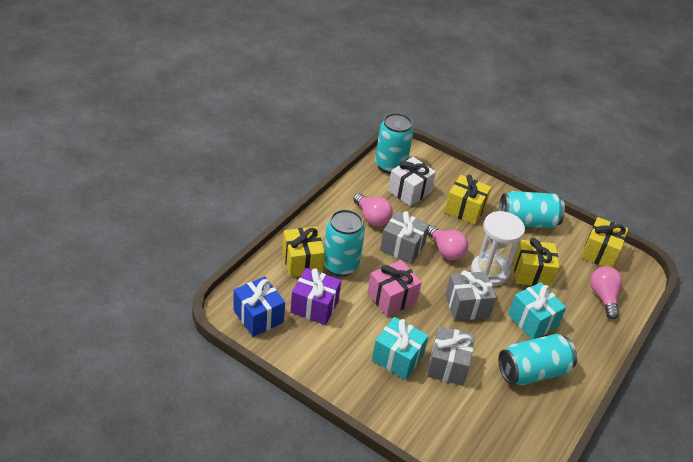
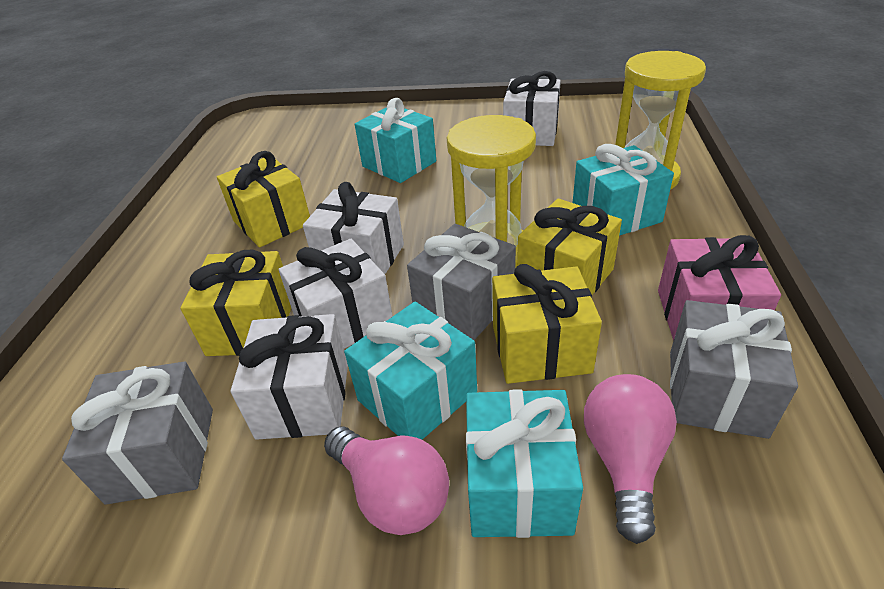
blue gift: [233,276,285,337] = 1 -> none = 0
pink light bulb: [353,193,393,226] [427,225,468,260] [590,266,622,319] = 3 -> [324,427,449,535] [584,374,677,544] = 2
purple gift: [290,268,341,325] = 1 -> none = 0
turquoise can: [324,209,365,276] [375,113,414,174] [498,334,577,385] [499,191,565,228] = 4 -> none = 0
turquoise gift: [372,317,429,380] [508,282,567,339] = 2 -> [344,301,477,440] [355,98,436,183] [466,389,583,538] [573,144,674,236] = 4
white gift: [388,157,436,206] = 1 -> [231,314,348,440] [279,239,393,349] [303,182,404,274] [503,71,561,146] = 4
white hourglass: [471,211,525,286] = 1 -> none = 0
yellow hourglass: none = 0 -> [447,115,536,268] [615,51,706,190] = 2

